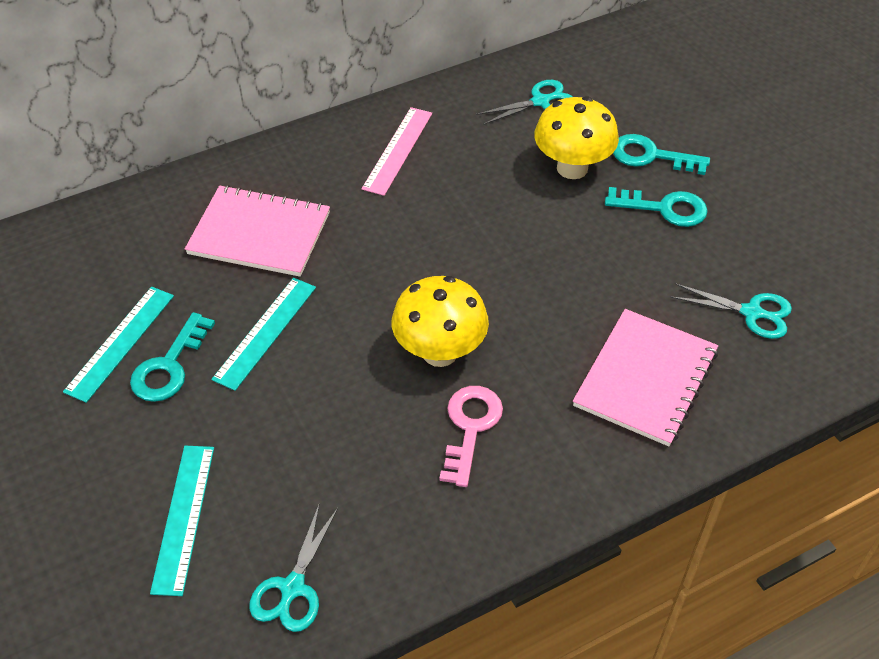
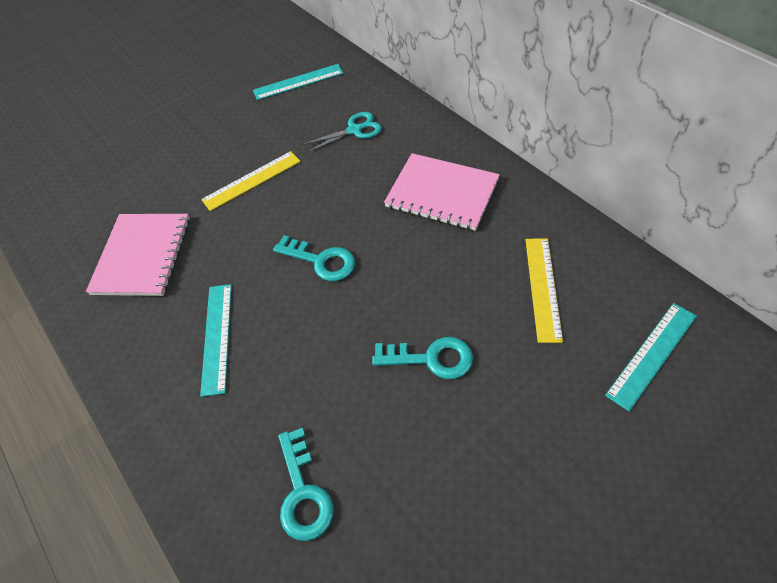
pink key: [439,386,503,487] = 1 -> none = 0
pink ruler: [362,107,432,196] = 1 -> none = 0
turquoise scissors: [249,503,338,632] [476,80,573,125] [671,283,792,339] = 3 -> [302,112,382,153] = 1
yellow mushroom: [392,276,489,367] [534,97,619,179] = 2 -> none = 0
yellow ruler: none = 0 -> [201,151,301,211] [526,238,563,343] = 2

